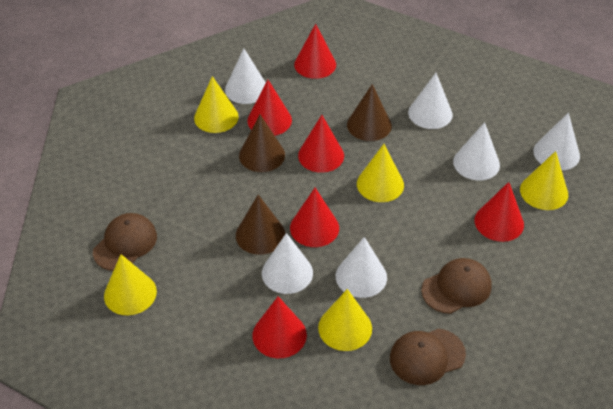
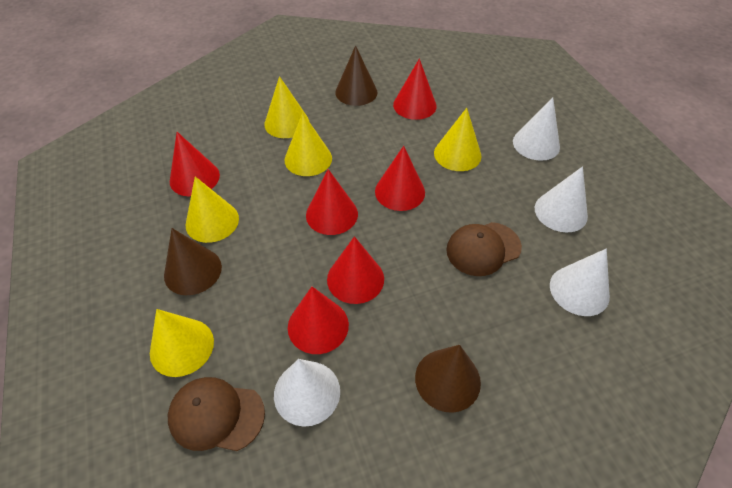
brown cap: [93,213,157,271] [390,328,466,385] [421,258,491,314] = 3 -> [168,377,265,451] [446,222,522,276] = 2
white cone: [225,49,266,104] [262,233,313,294] [336,237,387,298] [408,73,453,129] [453,122,500,180] [533,112,580,170] = 6 -> [274,359,340,427] [513,98,560,161] [535,166,588,233] [550,249,610,316] = 4

